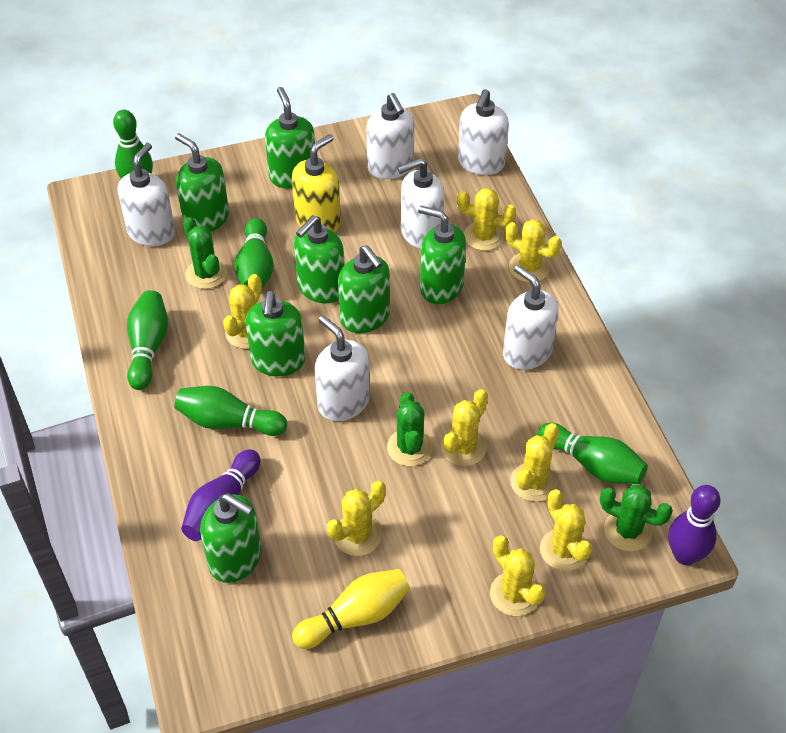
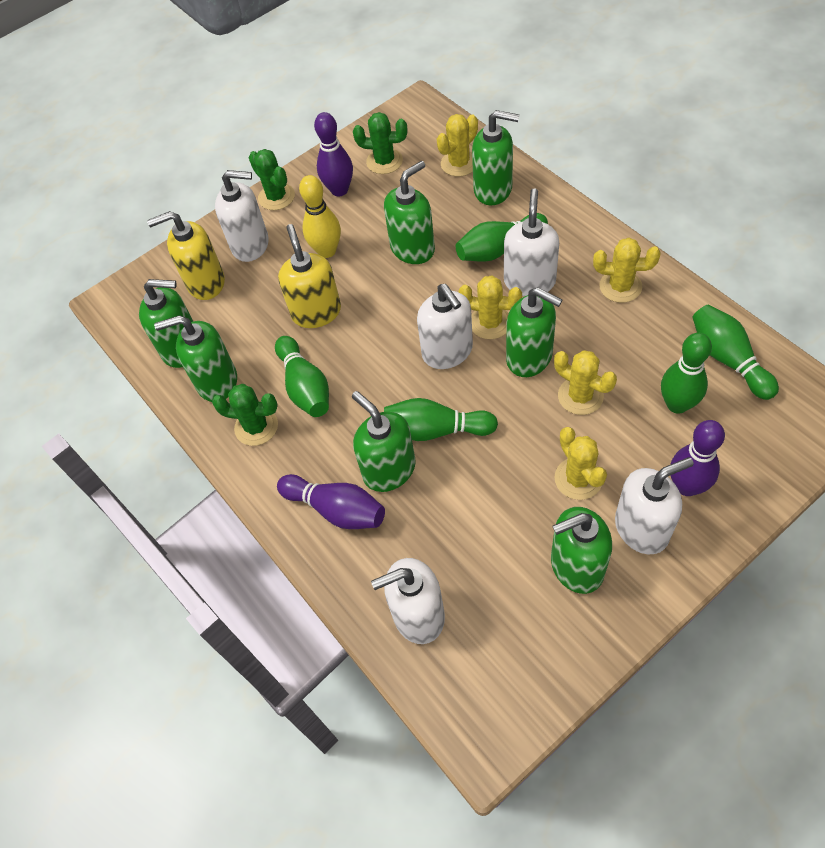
purple bowling pin: [181,449,260,541] [668,485,721,565] = 2 -> [277,474,385,529] [314,112,353,197] [670,420,725,496] = 3
white soap dispenser: [118,143,175,246] [315,315,370,421] [366,93,414,179] [397,158,445,249] [458,89,509,175] [503,265,559,370] = 6 -> [215,170,269,262] [371,558,445,644] [417,284,473,369] [504,188,559,296] [615,457,694,554] = 5
yellow cactus: [223,274,262,349] [327,481,386,556] [441,389,488,466] [457,188,516,251] [490,535,546,616] [505,219,562,282] [510,423,559,502] [540,489,592,571] = 8 -> [437,114,478,177] [458,275,522,339] [554,350,617,415] [554,427,607,500] [593,238,660,303] = 5
yellow soap dispenser: [292,134,341,232] = 1 -> [147,211,225,300] [278,224,341,328] = 2

